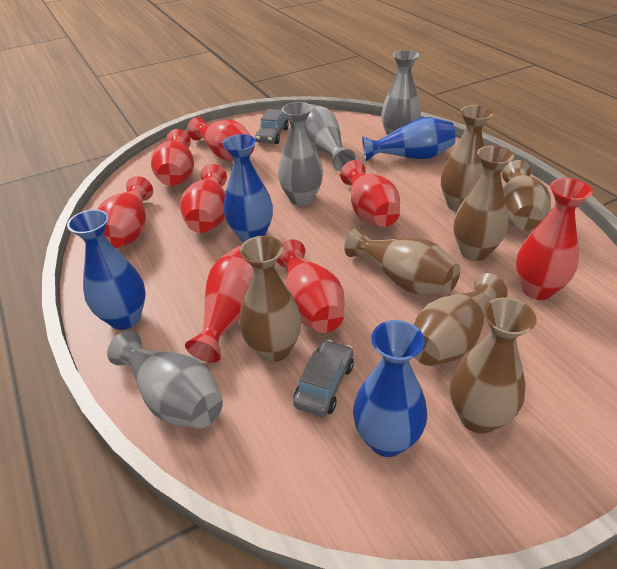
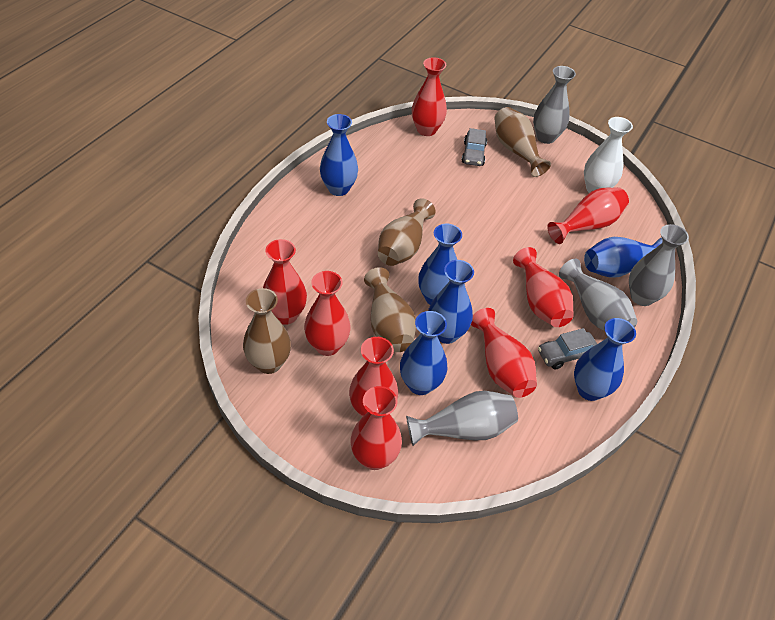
blue vase: [67,209,146,330] [223,134,273,243] [353,320,427,457] [362,117,456,161] = 4 -> [320,114,358,196] [400,311,447,395] [418,224,462,305] [428,260,474,344] [574,318,636,401] [584,237,662,278] = 6
brown vase: [239,236,302,362] [344,227,460,295] [414,273,507,366] [441,105,493,212] [450,297,537,434] [453,145,514,261] [502,160,551,230] = 7 -> [243,288,291,374] [364,267,416,352] [378,198,436,266] [494,107,551,177] = 4
white vase: none = 0 -> [584,117,633,193] = 1

